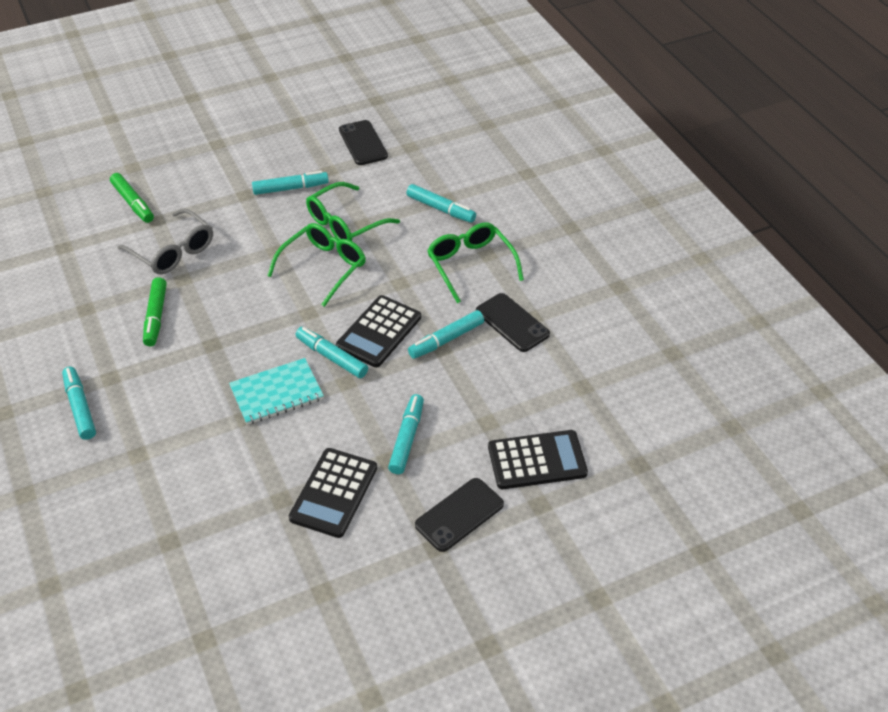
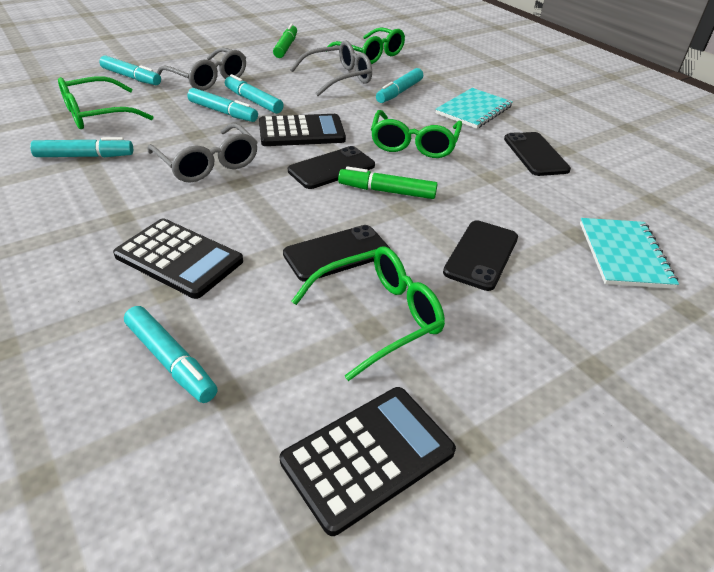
black phone: [339,120,388,165] [415,478,504,552] [476,293,550,352] = 3 -> [283,225,390,282] [288,146,375,189] [443,220,518,291] [504,132,571,176] = 4
green glasses: [267,223,366,307] [306,182,400,241] [427,222,524,303] = 3 -> [58,76,153,129] [291,246,445,381] [326,27,405,64] [371,110,462,158] = 4
grey glasses: [117,209,213,274] = 1 -> [147,123,258,183] [156,47,246,91] [290,41,372,96] = 3
turquoise notebook: [229,358,324,425] = 1 -> [436,88,513,129] [580,218,679,289] = 2

